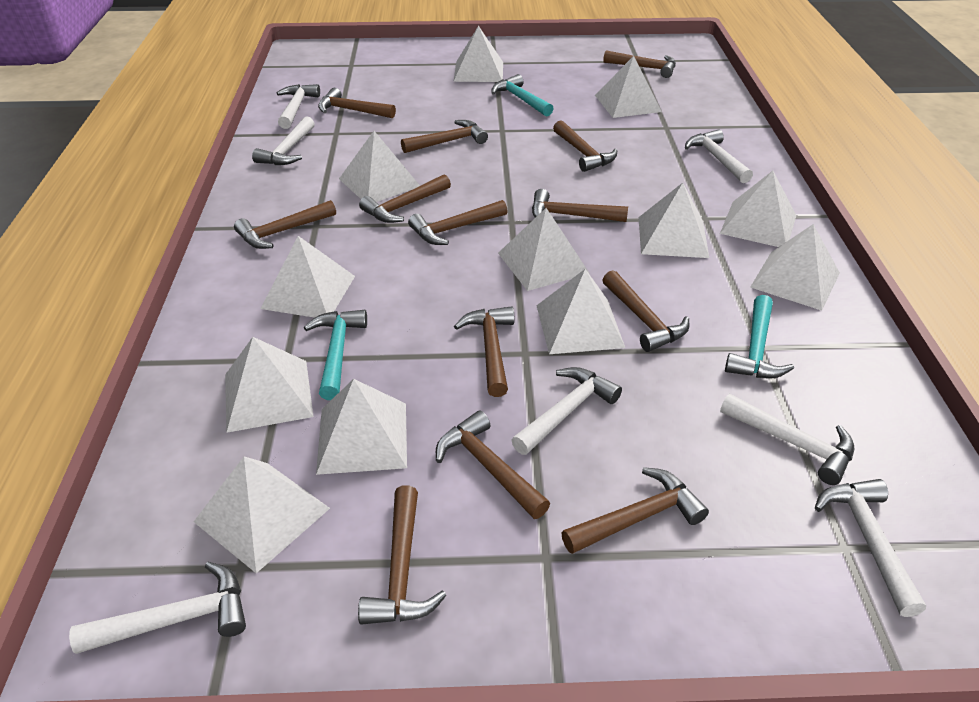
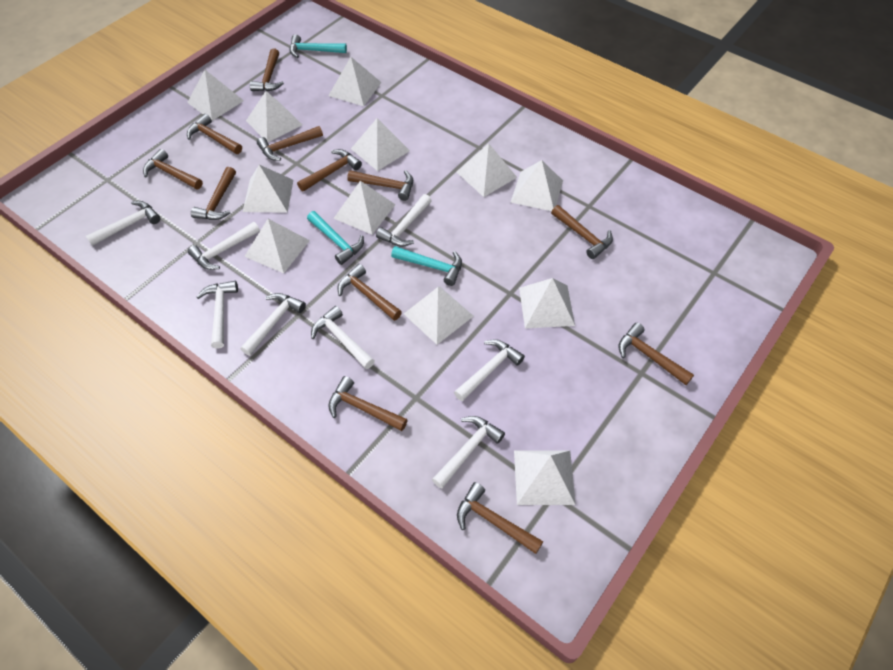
brown hammer: [234,200,336,249] [318,88,396,118] [358,485,447,625] [359,174,451,223] [401,120,488,153] [408,200,508,245] [436,410,550,519] [454,306,514,397] [532,189,628,222] [553,120,617,172] [561,467,709,554] [603,50,676,78] [603,270,689,352] = 13 -> [143,149,203,189] [187,114,242,154] [191,167,236,220] [250,48,284,91] [257,126,323,161] [297,149,362,192] [328,376,408,431] [337,264,402,321] [347,170,413,201] [457,482,543,554] [551,205,613,259] [618,323,694,385] = 12
white hammer: [69,562,246,654] [252,116,315,165] [277,84,320,129] [511,367,622,455] [685,129,753,183] [720,394,854,485] [815,479,926,617] = 7 -> [86,201,160,246] [188,222,260,270] [196,281,238,349] [240,293,306,356] [311,306,375,369] [376,194,432,247] [432,416,505,489] [454,339,525,402] = 8

